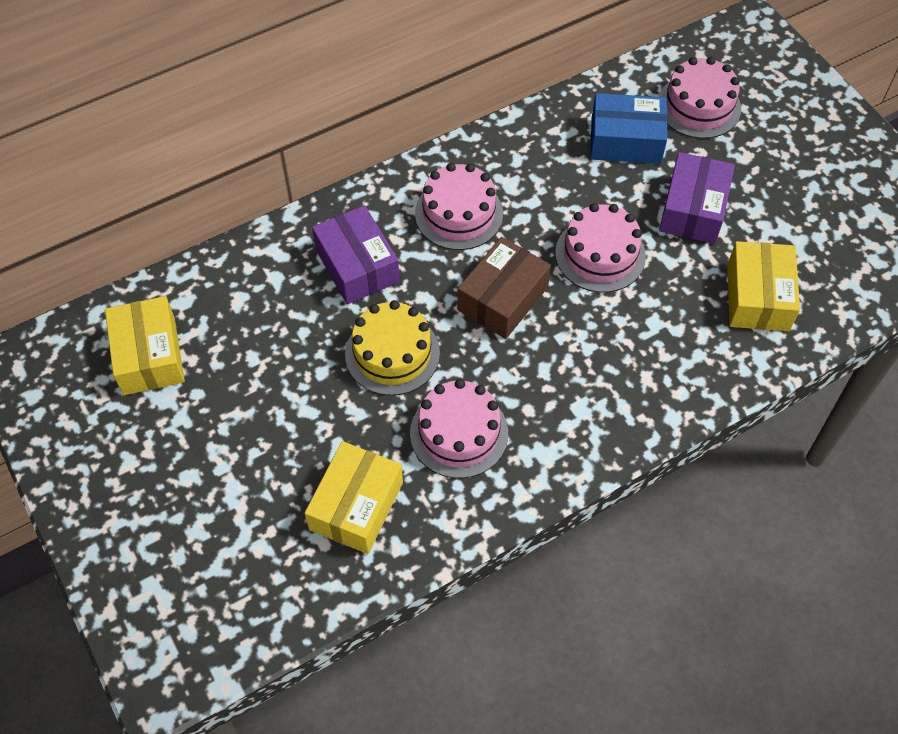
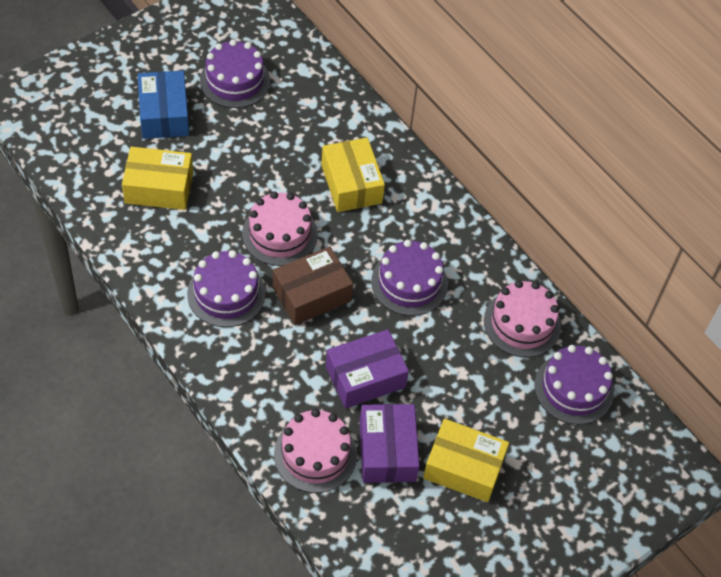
pink cake: [410,379,508,478] [415,163,503,250] [555,203,646,293] [658,57,741,139] = 4 -> [242,191,318,266] [274,409,357,493] [484,280,561,357] = 3
purple cake: none = 0 -> [187,250,265,327] [200,39,270,108] [371,240,448,316] [534,345,614,425] = 4
yellow cake: [345,300,440,396] = 1 -> none = 0

